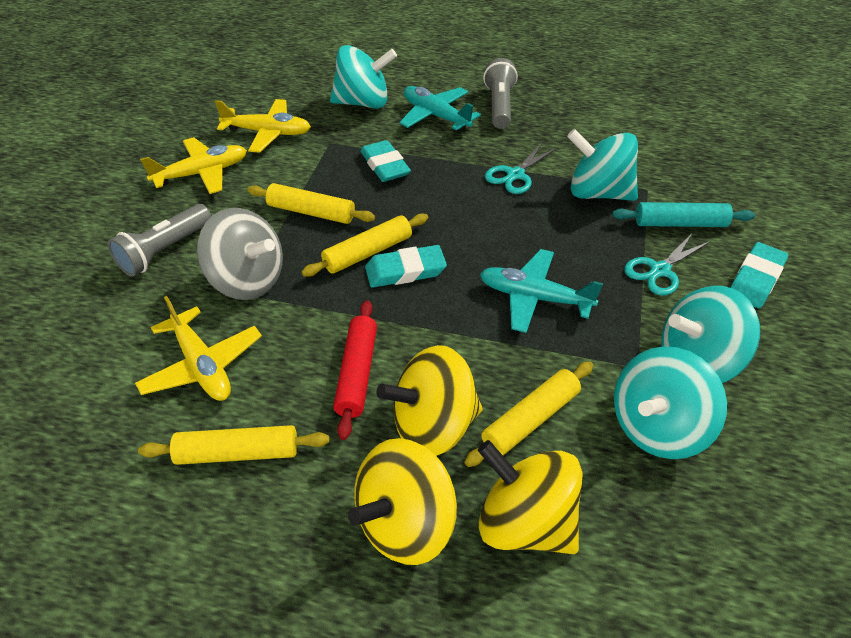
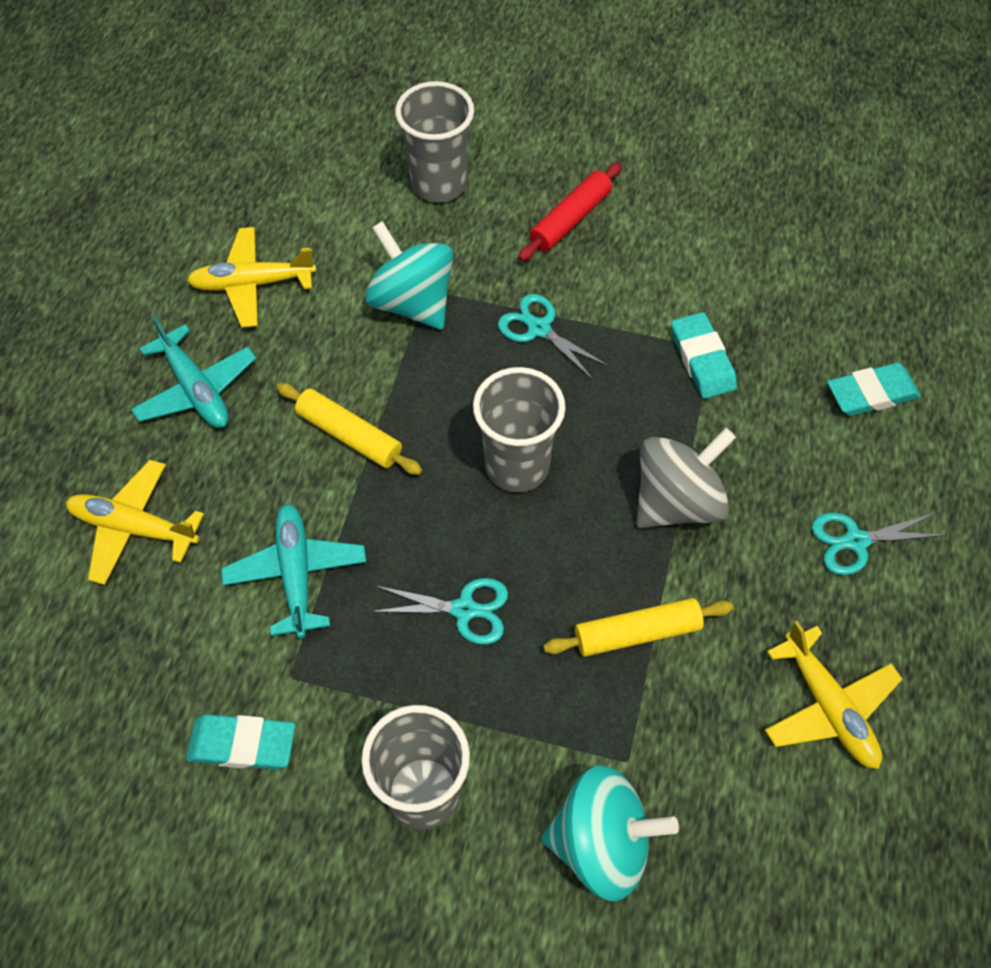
grey cup: none = 0 -> [361,705,470,830] [395,81,474,202] [473,367,566,492] = 3
grey flashlight: [108,204,211,277] [483,58,518,129] = 2 -> none = 0
turquoise rolling pin: [612,202,755,227] = 1 -> none = 0
turquoise scissors: [485,143,557,194] [624,232,711,295] = 2 -> [370,578,508,645] [498,294,609,381] [811,513,947,575] = 3
turquoise spinning top: [330,45,397,109] [567,129,638,201] [614,346,727,459] [661,286,760,383] = 4 -> [365,221,453,330] [541,765,679,901] = 2
yellow rolling pin: [138,425,330,465] [247,183,375,224] [302,213,428,277] [464,362,593,467] = 4 -> [277,383,422,475] [543,598,733,657] = 2
yellow spinning top: [348,438,457,565] [376,345,483,456] [478,440,583,554] = 3 -> none = 0

